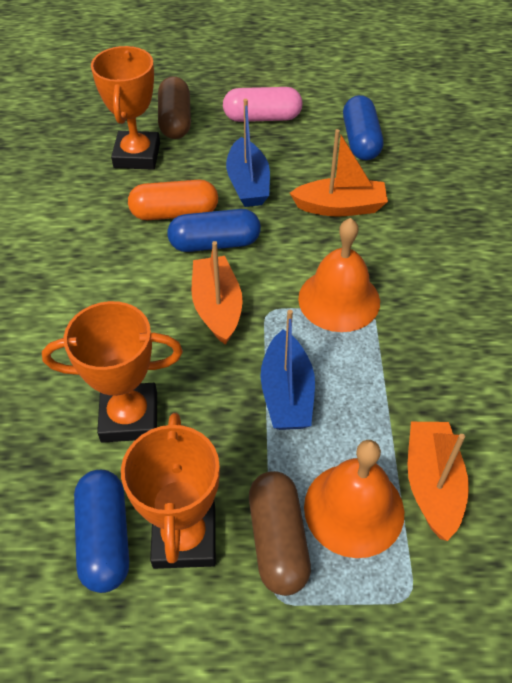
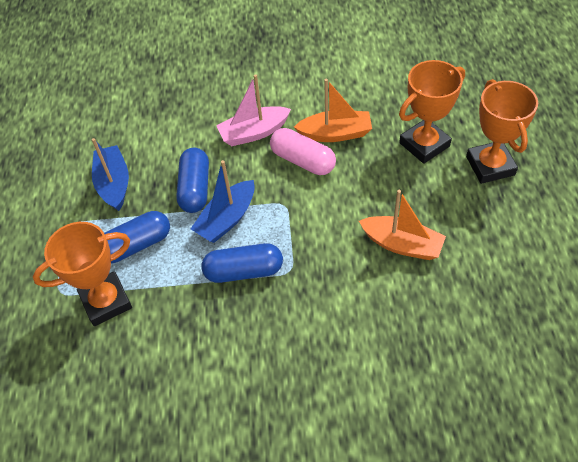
brown capsule: [158,76,191,139] [249,471,311,596] = 2 -> none = 0
orange bell: [298,218,380,332] [304,440,404,558] = 2 -> none = 0
orange boat: [192,241,243,345] [290,129,388,217] [408,422,469,541] = 3 -> [294,79,372,142] [359,190,446,260] = 2
orange capsule: [128,180,218,220] = 1 -> none = 0
pink boat: none = 0 -> [216,74,291,146] = 1

